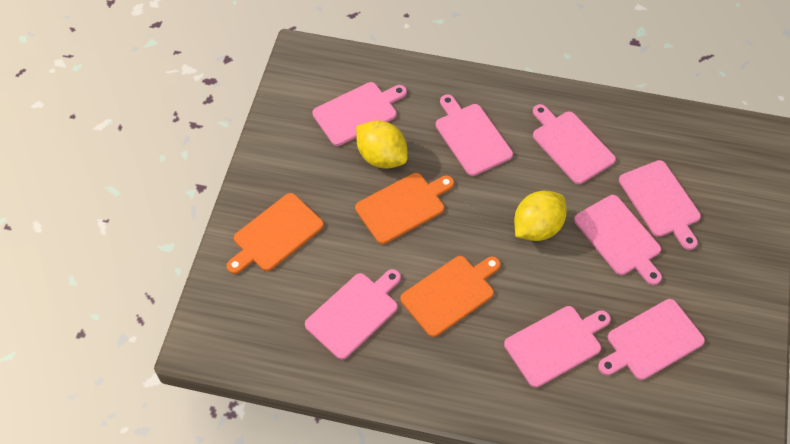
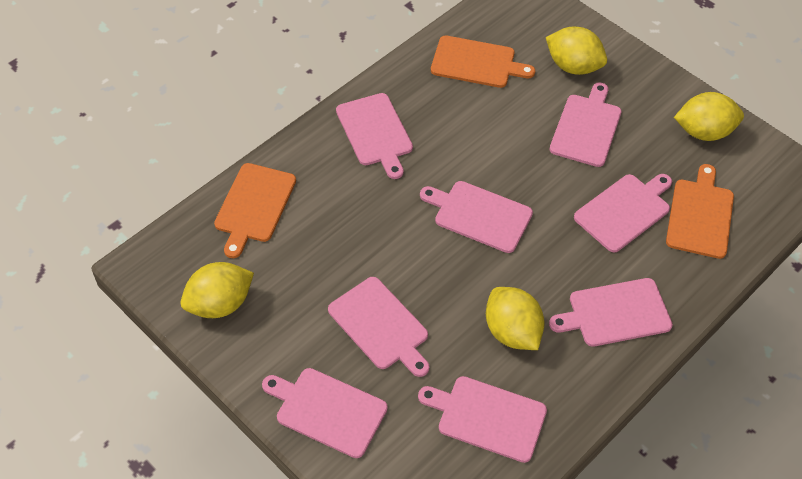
yellow lemon: [356,120,408,169] [514,191,567,241] = 2 -> [181,262,254,318] [486,287,545,350] [546,27,607,75] [674,92,744,141] = 4

